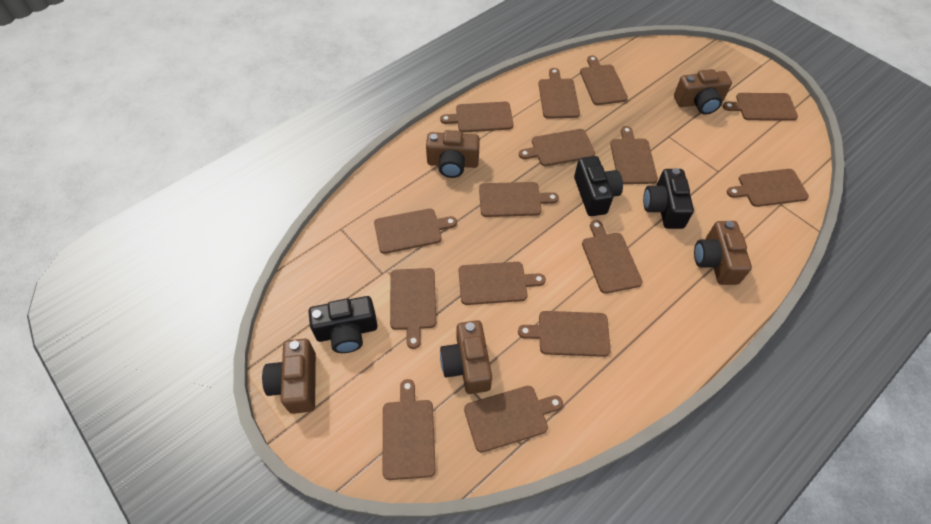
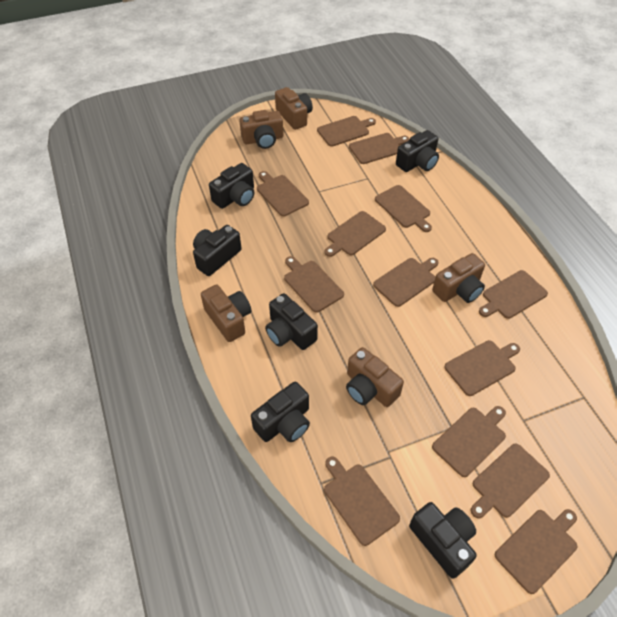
black camera: [308,296,377,353] [574,156,623,216] [643,168,694,229] = 3 -> [193,225,242,276] [209,163,254,209] [251,382,310,442] [265,293,318,350] [396,130,439,172] [409,502,477,579] = 6
brown cutting board: [374,209,457,254] [383,379,436,480] [390,268,436,349] [440,102,513,132] [459,262,546,305] [464,386,563,453] [479,182,559,217] [518,311,611,357] [519,129,595,166] [538,68,580,119] [580,55,628,105] [582,220,643,294] [610,126,658,184] [723,93,798,121] [727,169,809,207] = 15 -> [257,171,309,217] [284,256,344,313] [317,116,376,147] [324,211,386,257] [324,457,400,546] [349,133,409,164] [373,258,439,307] [375,185,432,232] [432,406,506,477] [444,340,520,396] [471,444,550,519] [479,270,548,319] [495,509,577,594] = 13

